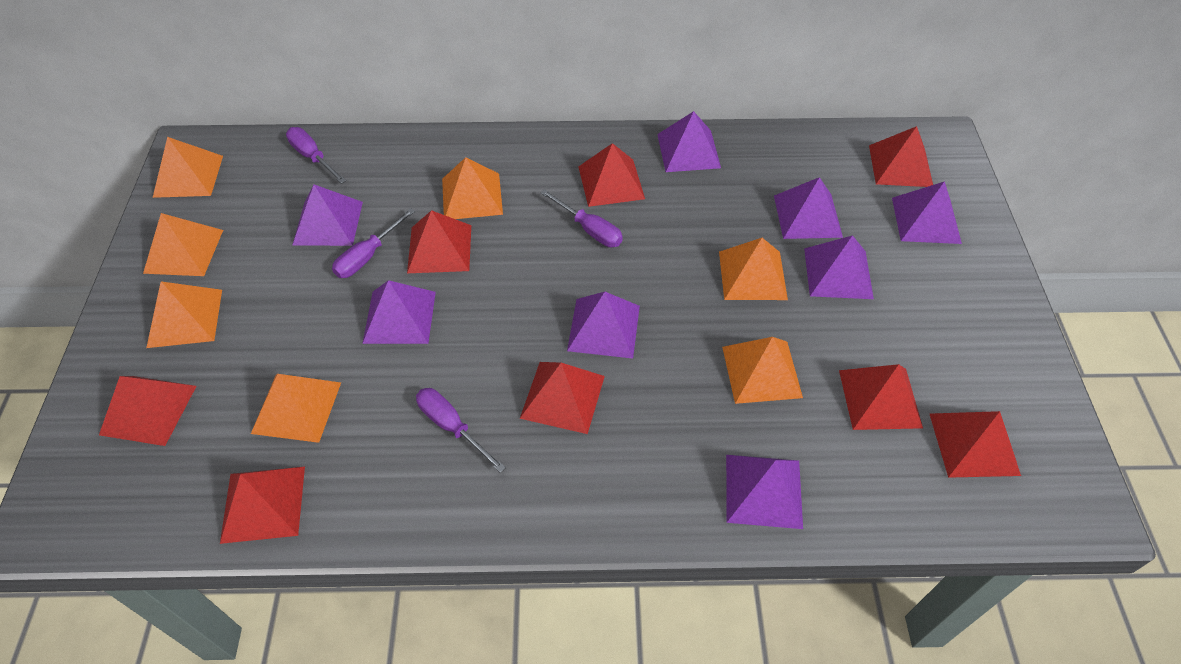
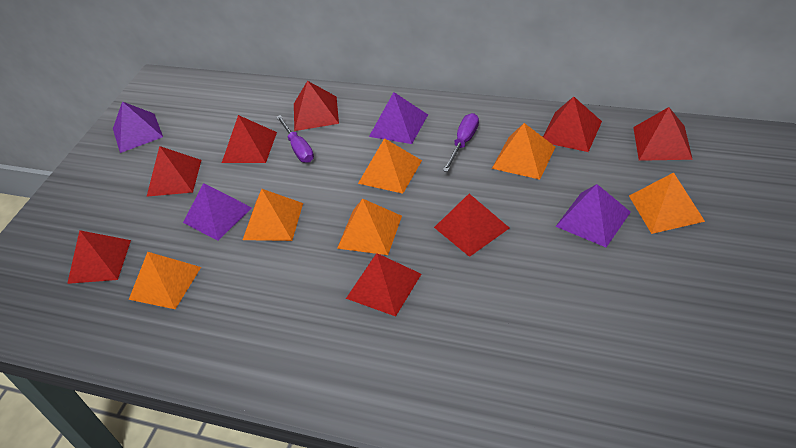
orange pyramid: [143,213,223,276] [146,281,222,348] [153,137,223,198] [251,374,341,443] [442,157,503,219] [719,238,788,300] [722,337,803,404] = 7 -> [129,252,201,309] [243,189,303,241] [337,199,402,255] [358,138,422,194] [492,123,555,180] [629,172,705,234] = 6
purple pyramid: [293,185,363,246] [362,280,436,344] [567,292,640,359] [657,111,721,172] [726,455,803,529] [774,177,843,239] [804,235,874,299] [892,181,962,244] = 8 -> [113,102,163,153] [183,183,252,241] [369,92,428,144] [555,184,631,247] = 4
purple screwdriver: [286,127,346,184] [332,208,415,278] [416,388,506,473] [540,189,623,247] = 4 -> [276,115,314,163] [443,113,479,172] = 2

